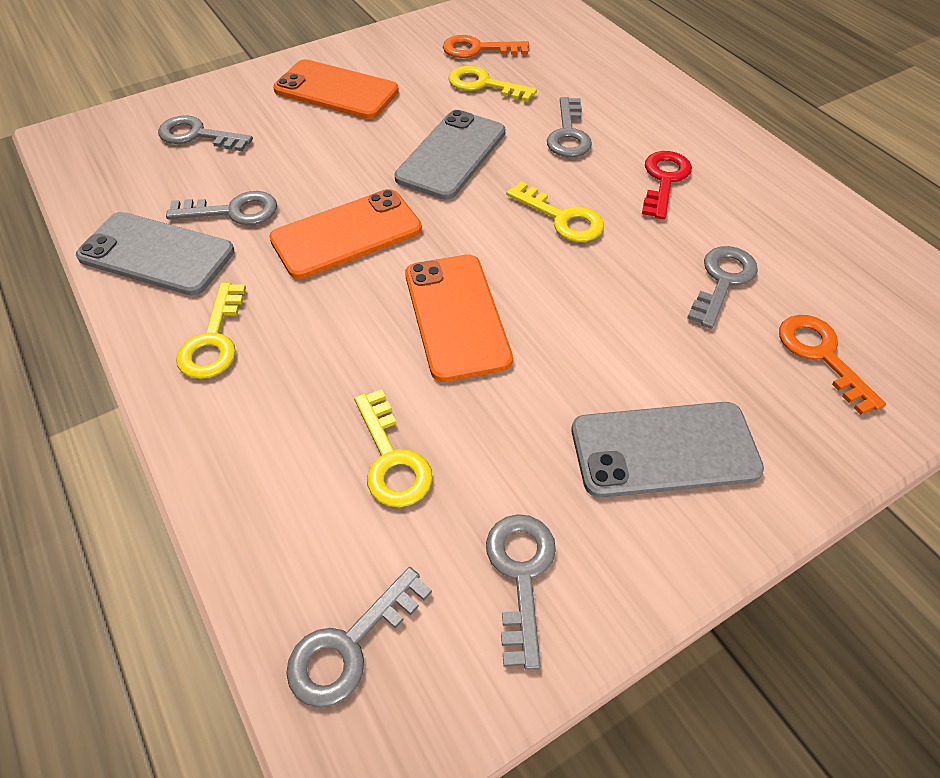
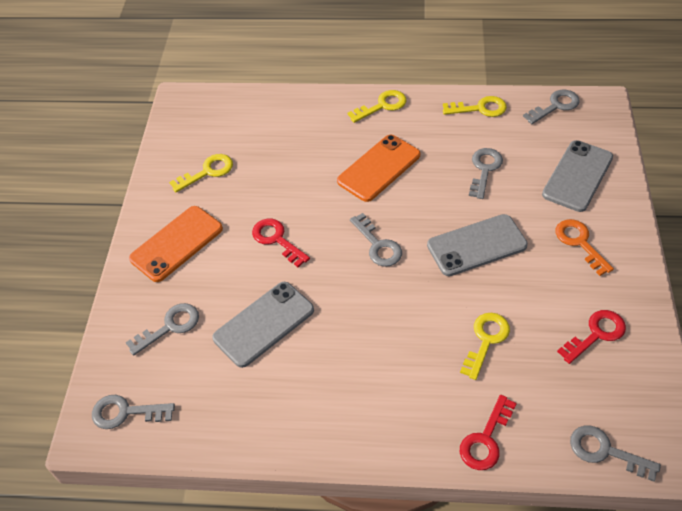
orange key: [443,35,529,58] [779,315,886,415] = 2 -> [556,219,614,276] = 1
orange phone: [269,189,422,279] [273,59,399,119] [405,254,513,382] = 3 -> [129,206,223,282] [337,135,420,202] = 2
red key: [642,151,692,219] = 1 -> [252,219,310,267] [460,395,517,470] [557,310,626,364] = 3

